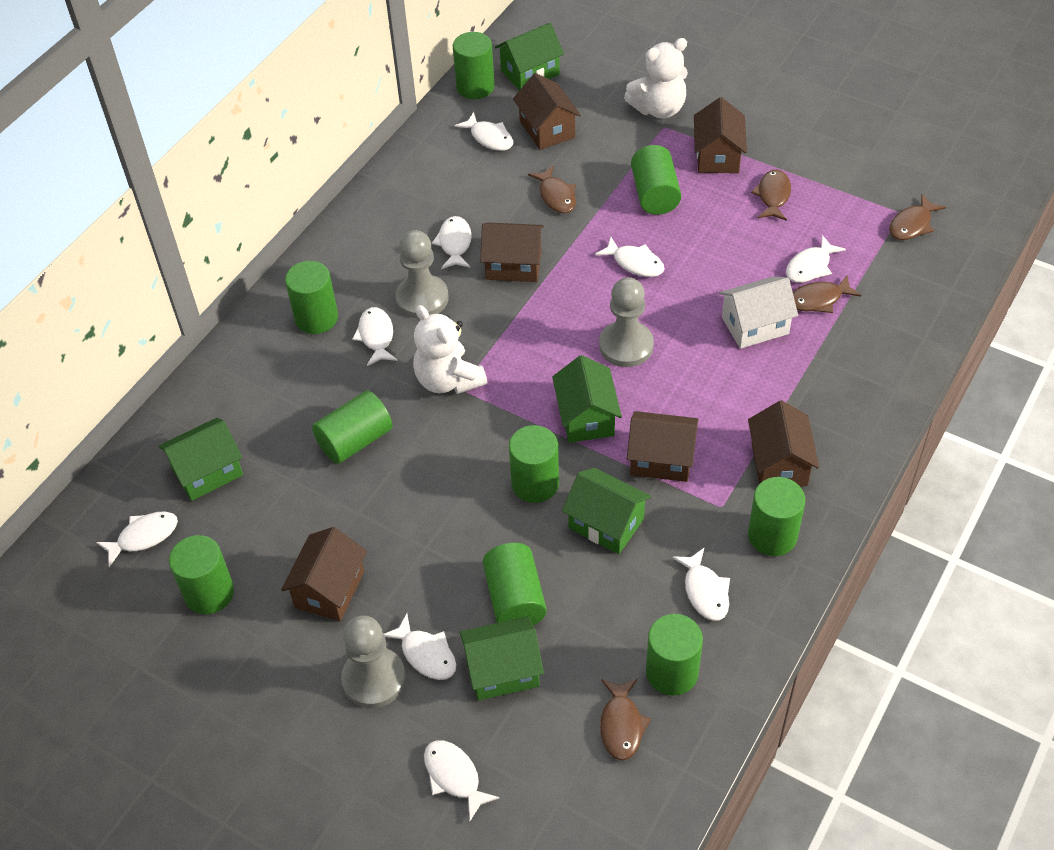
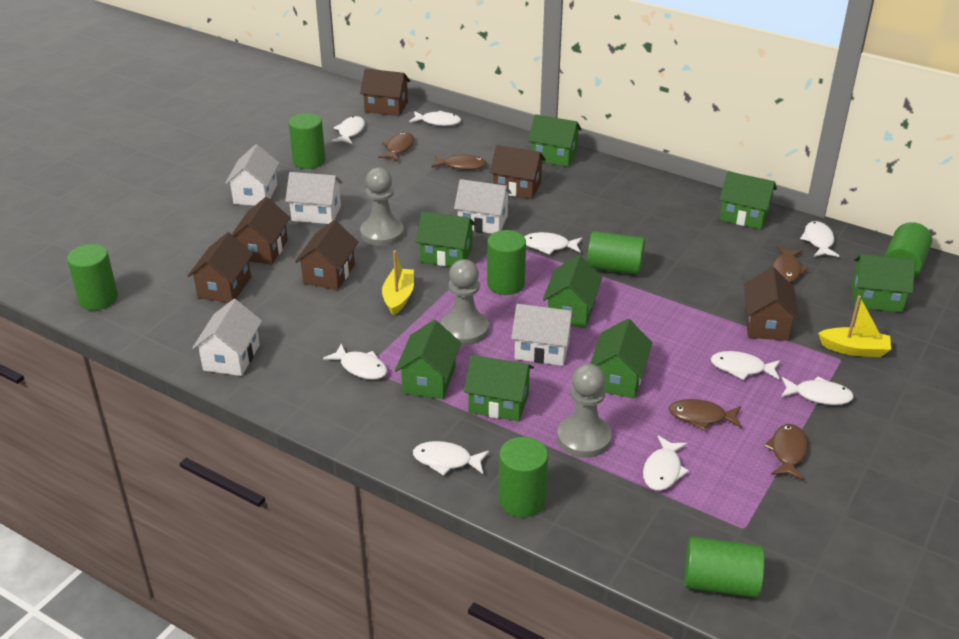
green cylinder: [169,535,234,614] [285,261,338,334] [312,390,393,464] [453,32,495,99] [483,543,547,625] [509,425,559,503] [631,145,681,215] [646,614,703,696] [748,477,805,556] = 9 -> [67,244,118,310] [289,113,326,169] [487,230,526,295] [499,437,548,517] [587,231,645,275] [684,537,765,598] [884,222,932,277] = 7
green house: [159,418,243,501] [459,616,544,700] [495,23,564,90] [552,355,622,443] [562,468,651,554] = 5 -> [395,320,461,399] [416,211,476,267] [464,355,534,422] [528,114,582,167] [543,255,602,329] [590,319,653,398] [719,171,777,229] [852,254,915,312] = 8
white house: [719,276,798,349] = 1 -> [192,299,262,376] [225,144,279,206] [285,172,343,224] [454,179,512,234] [511,304,575,366] = 5
white teddy bear: [413,305,487,394] [624,38,688,119] = 2 -> none = 0
yellow boat: none = 0 -> [382,251,414,316] [818,296,891,357] = 2

